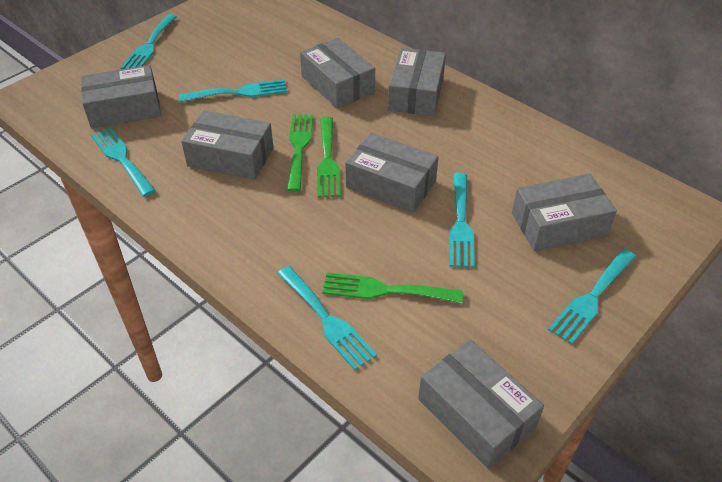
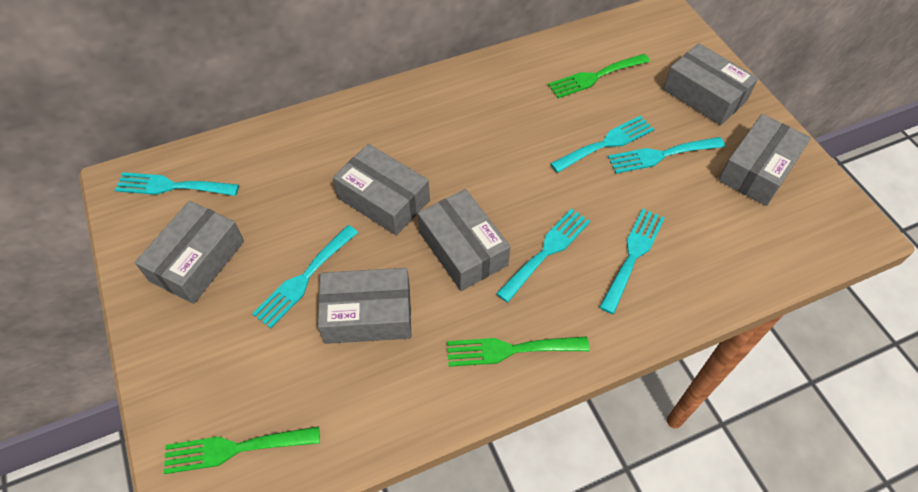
grey box: [81,65,161,129] [181,110,274,180] [300,38,375,109] [345,133,439,213] [388,48,446,116] [418,340,544,469] [512,174,617,251] = 7 -> [135,201,244,304] [318,268,411,344] [333,144,430,236] [418,189,511,291] [663,43,758,125] [718,114,811,206] = 6

